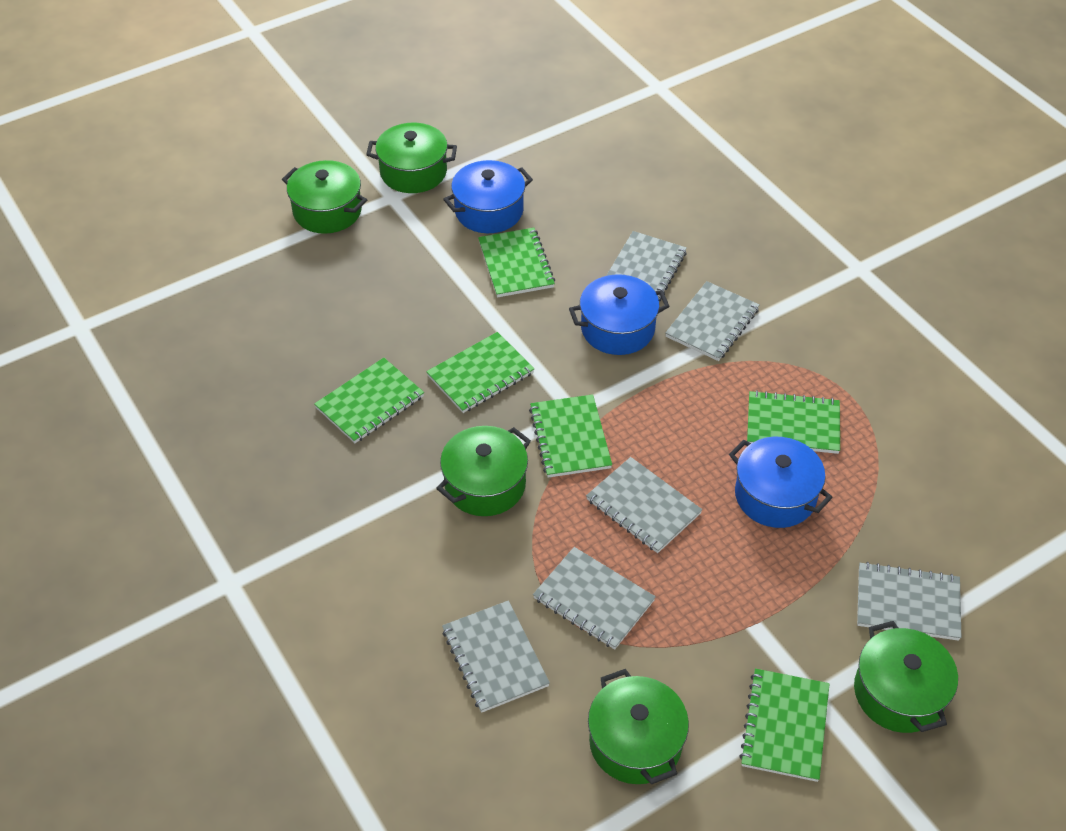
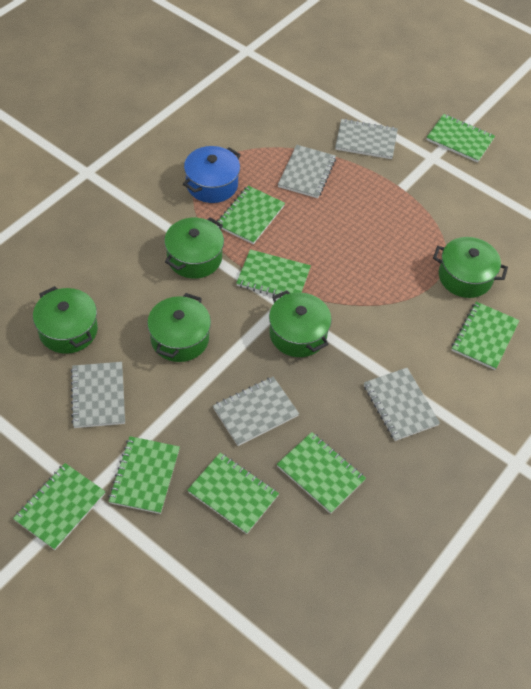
blue pot: [443,160,533,233] [569,274,670,355] [729,437,833,528] = 3 -> [183,146,241,203] = 1
green notebook: [314,358,424,443] [426,332,534,413] [478,228,555,297] [529,394,612,478] [739,669,829,782] [747,390,840,454] = 6 -> [13,463,106,550] [108,436,180,514] [187,453,279,534] [217,186,285,244] [236,249,311,298] [277,432,366,514] [426,114,495,163] [451,302,520,370] = 8
grey notebook: [442,600,550,713] [533,547,656,650] [586,457,702,553] [606,231,687,301] [665,281,760,361] [857,562,962,641] = 6 -> [70,362,125,428] [213,377,299,446] [278,145,336,198] [335,119,398,159] [364,368,440,441] = 5

